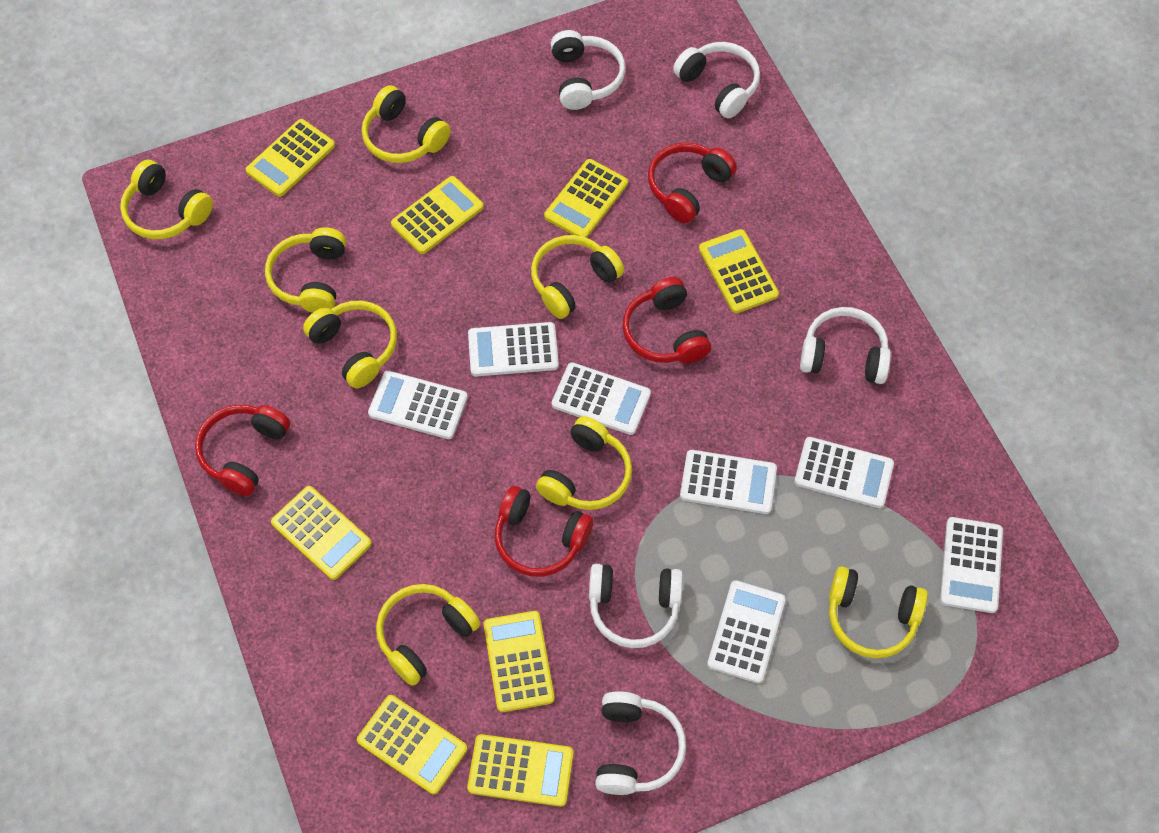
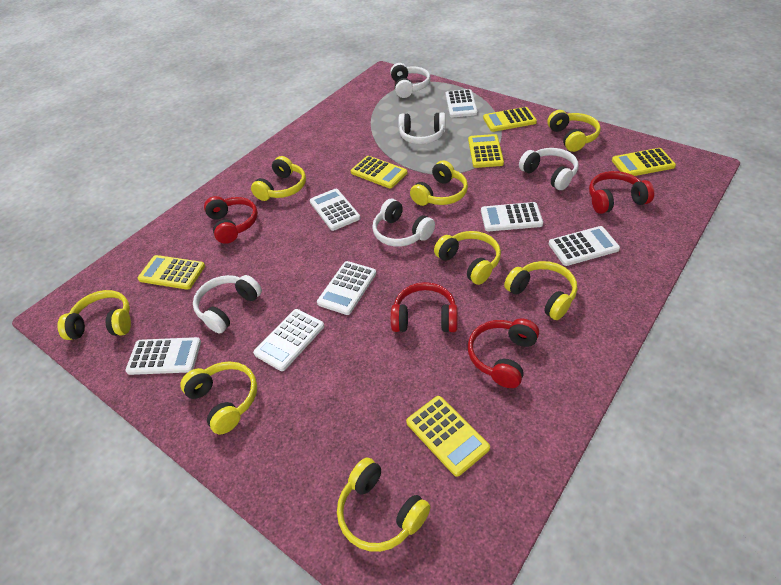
yellow calculator: [246,119,335,197] [271,486,372,580] [357,695,468,795] [391,176,484,254] [467,734,573,807] [484,611,554,712] [544,159,628,238] [699,229,779,314] = 8 -> [137,255,205,290] [351,156,407,188] [406,396,490,477] [468,134,504,168] [483,107,537,132] [612,148,676,176] = 6

